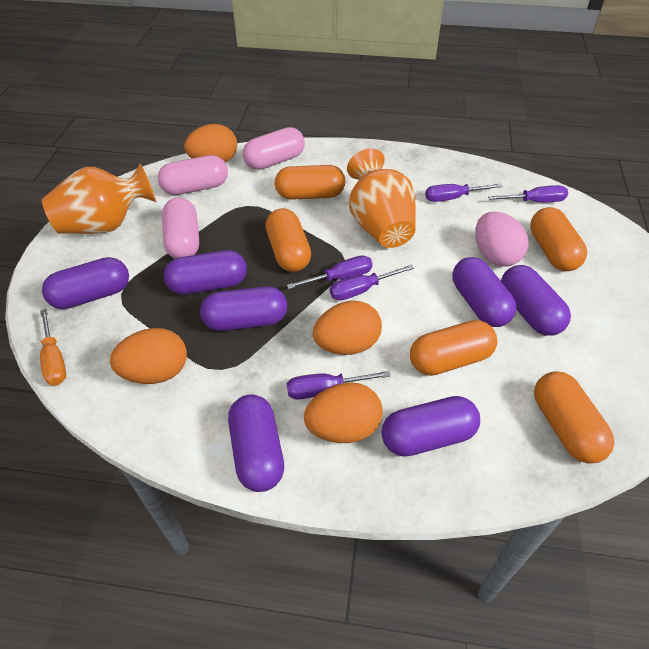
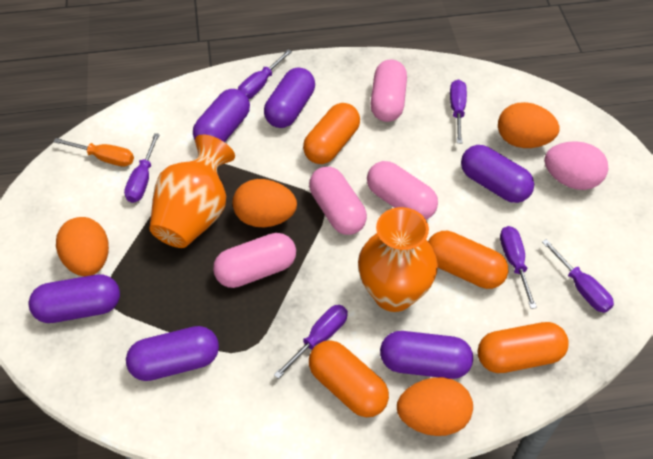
orange capsule: [266,208,311,272] [275,165,345,200] [410,320,497,376] [530,207,587,271] [534,371,614,464] = 5 -> [303,103,360,164] [309,340,389,417] [428,231,508,289] [478,322,569,373] = 4
pink capsule: [158,155,228,195] [162,198,199,259] [243,127,305,170] = 3 -> [213,233,296,288] [309,167,367,235] [367,161,438,220] [370,60,407,122] = 4
purple capsule: [42,257,129,309] [164,250,247,295] [200,286,287,331] [228,394,284,492] [382,396,480,457] [452,257,517,327] [501,265,571,336] = 7 -> [28,274,120,323] [126,326,219,381] [193,89,250,142] [264,67,315,128] [380,331,473,379] [461,145,534,203] = 6
purple screwdriver: [287,256,373,289] [287,371,391,400] [330,265,414,300] [425,184,503,202] [488,185,568,202] = 5 -> [124,133,160,203] [238,50,292,99] [274,305,348,379] [450,79,467,144] [500,226,537,309] [542,239,614,313] = 6

